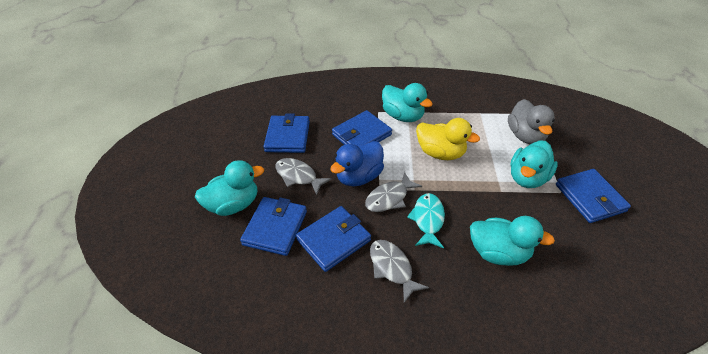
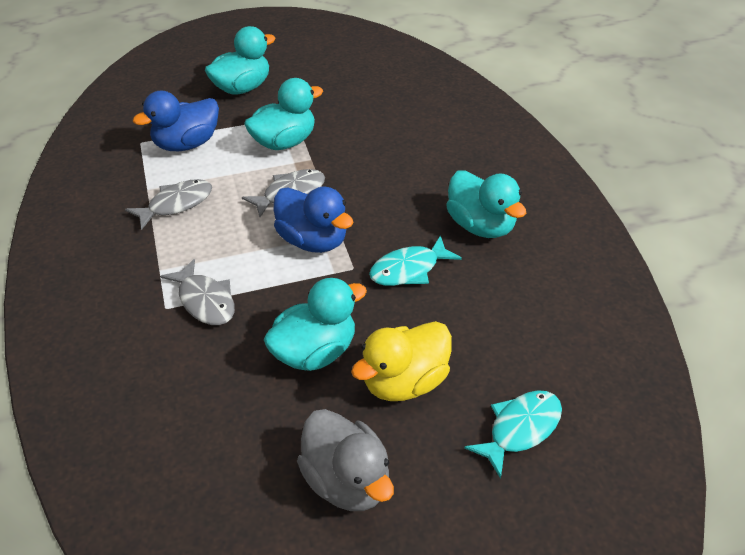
blue duck: [330,141,384,186] = 1 -> [133,90,219,151] [274,187,353,253] = 2
blue wallet: [240,197,307,256] [264,113,310,153] [296,206,371,272] [332,110,392,147] [556,169,631,223] = 5 -> none = 0
turquoise fish: [407,193,445,249] = 1 -> [369,235,462,286] [464,390,562,479] = 2

